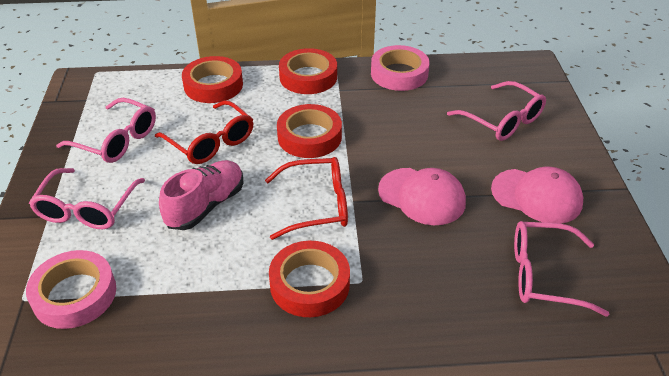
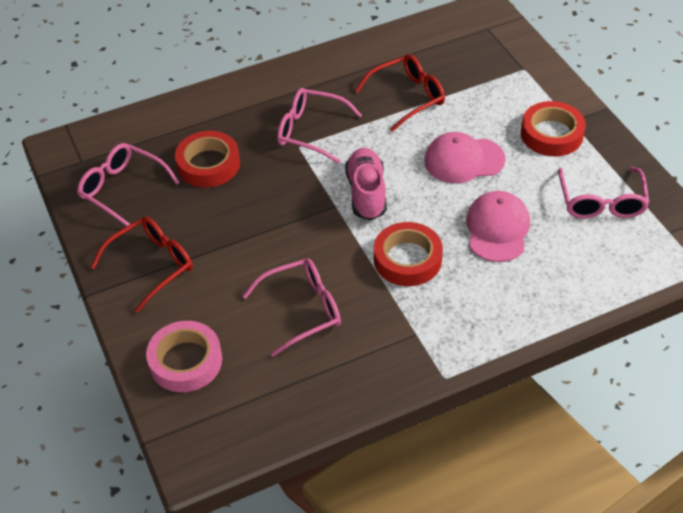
pink tape: [26,250,116,329] [371,45,430,91] = 2 -> [146,321,222,392] = 1
red tape: [182,56,243,103] [269,241,350,317] [277,104,342,158] [279,48,337,94] = 4 -> [175,131,240,187] [374,222,443,286] [521,101,586,156] = 3

